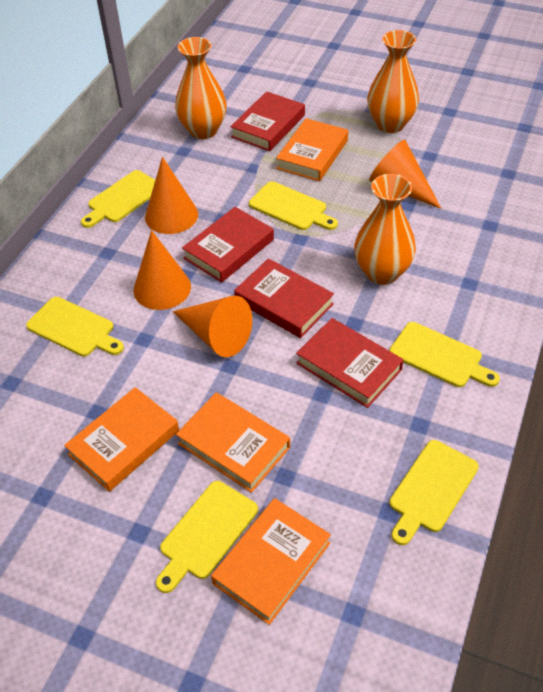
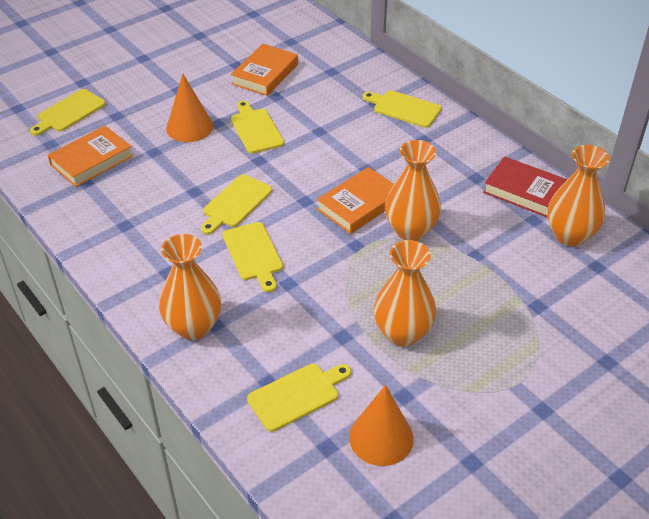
orange book: [64,387,179,492] [176,392,290,493] [211,498,331,625] [276,118,348,181] = 4 -> [48,126,133,187] [231,44,298,96] [317,167,394,234] = 3
orange cone: [134,230,191,310] [145,157,198,234] [173,296,252,357] [369,140,441,209] = 4 -> [166,74,213,142] [349,385,414,466] = 2
orange vase: [175,37,227,139] [354,174,416,285] [367,30,419,133] = 3 -> [159,234,221,340] [374,240,436,347] [385,140,441,241] [547,145,610,246] = 4
red book: [182,207,274,283] [230,91,305,151] [234,258,334,338] [296,318,403,408] = 4 -> [483,156,568,217] = 1

